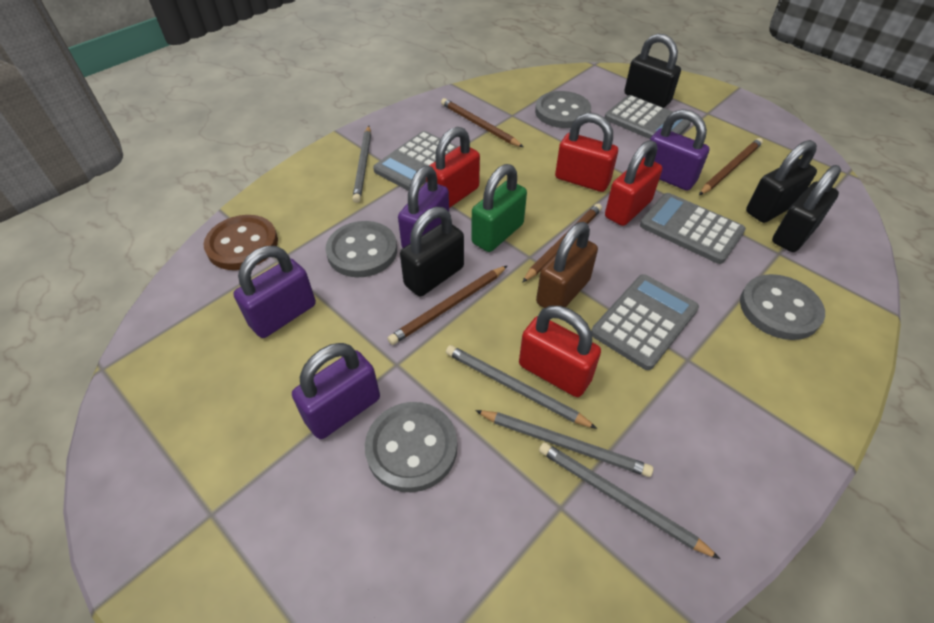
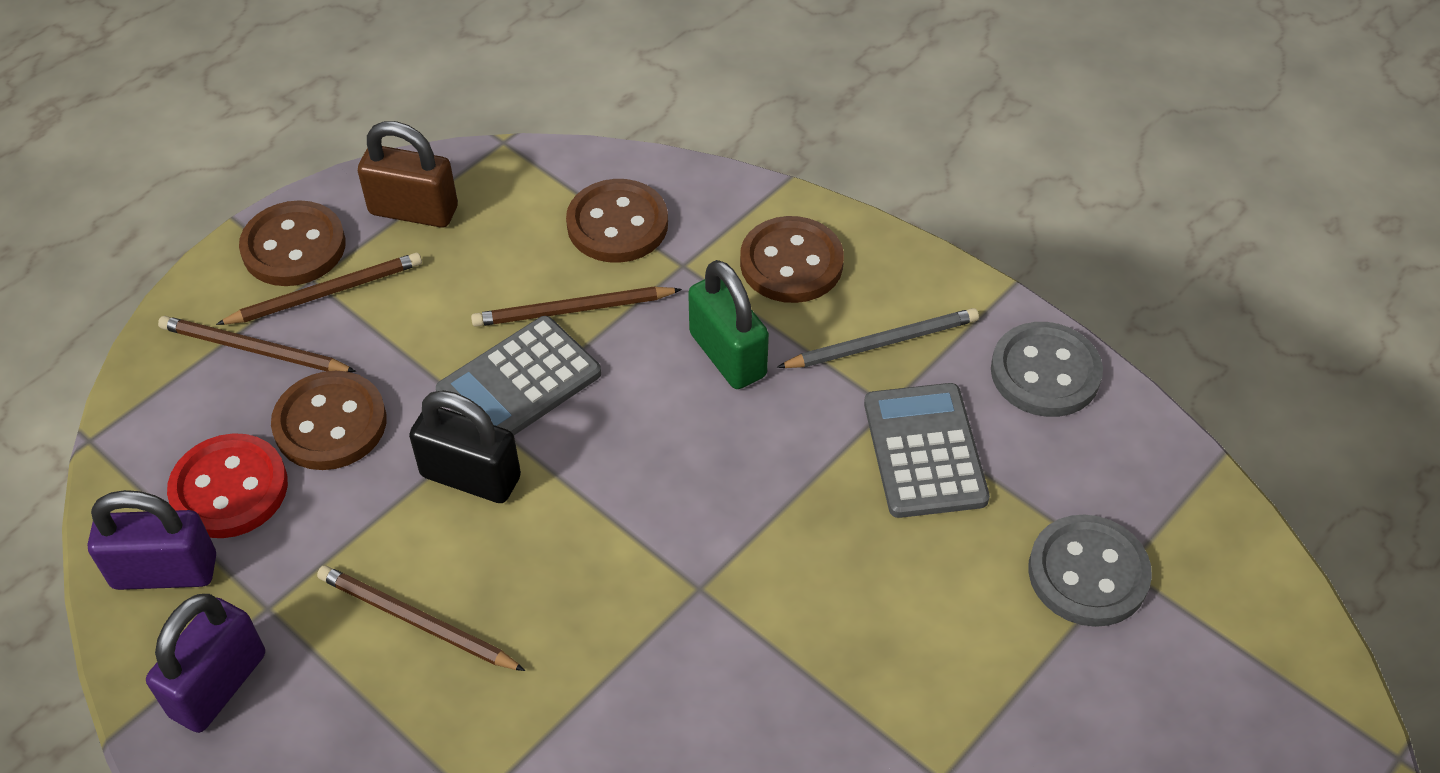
black padlock: [400,207,464,296] [624,34,681,108] [746,140,817,223] [772,165,841,252] = 4 -> [409,390,521,503] = 1
brown button: [203,215,278,270] = 1 -> [239,200,346,286] [271,371,387,470] [566,179,668,263] [740,216,844,303] = 4
grey button: [325,221,397,277] [365,402,457,493] [535,91,591,128] [740,274,825,340] = 4 -> [991,322,1103,417] [1028,514,1152,627] = 2
grey calculator: [373,131,458,191] [591,274,699,370] [605,95,691,139] [640,193,746,264] = 4 -> [436,316,601,435] [864,383,990,518] = 2
grey pencil: [352,126,371,203] [446,345,597,429] [475,410,654,477] [539,442,720,559] = 4 -> [777,308,979,368] = 1
purple padlock: [233,246,316,338] [292,343,380,439] [398,166,449,248] [645,109,710,191] = 4 -> [88,490,216,590] [146,594,265,733] = 2
red button: none = 0 -> [167,433,288,538] = 1
red padlock: [426,127,480,208] [519,306,601,397] [555,113,618,192] [605,140,662,226] = 4 -> none = 0

